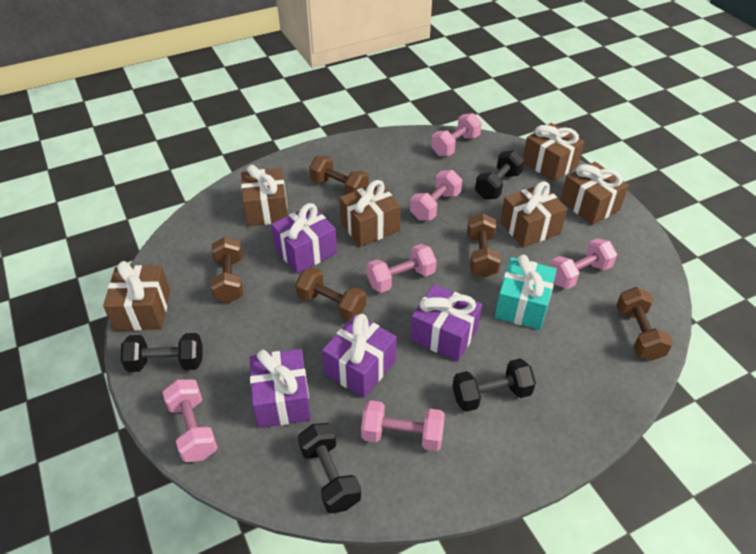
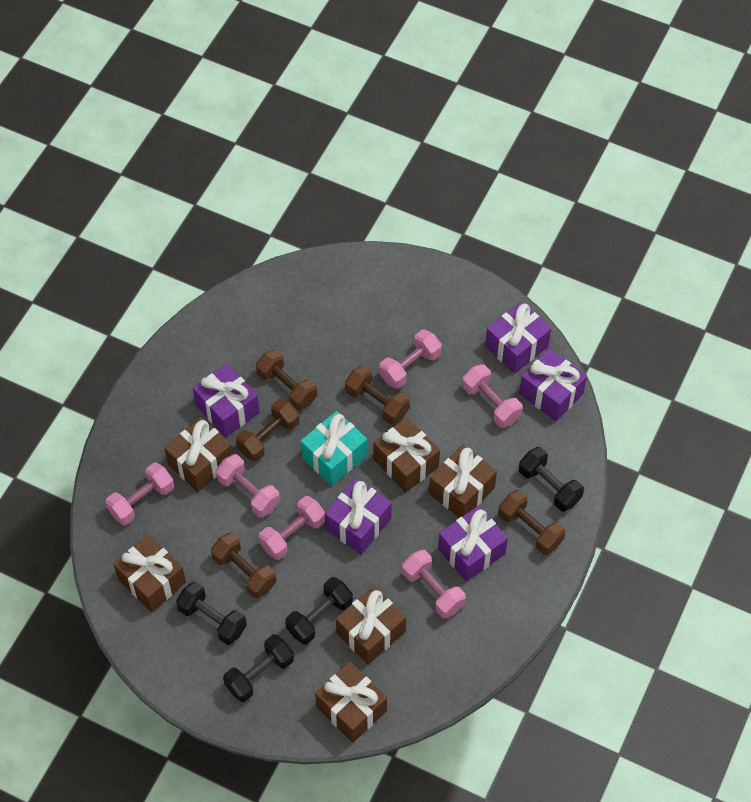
purple gift: [250,349,311,428] [271,203,337,274] [322,314,397,398] [410,284,482,361] = 4 -> [193,364,260,437] [325,478,392,554] [438,505,508,582] [485,301,551,374] [519,348,587,421] = 5

